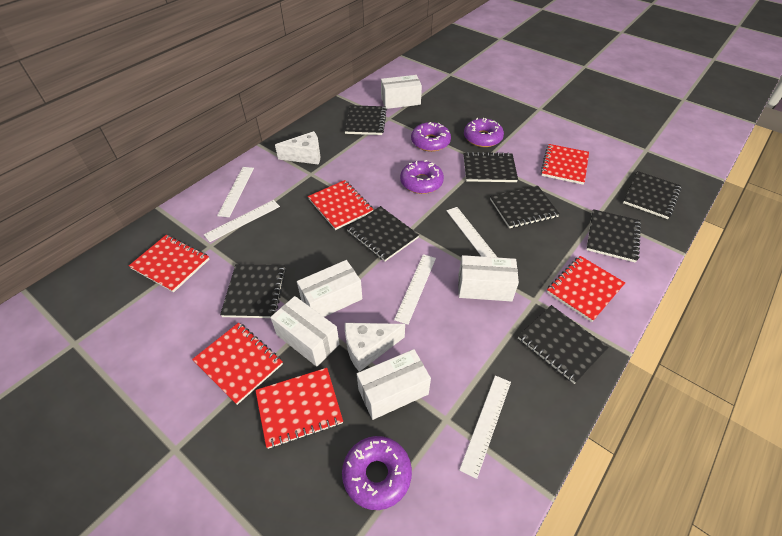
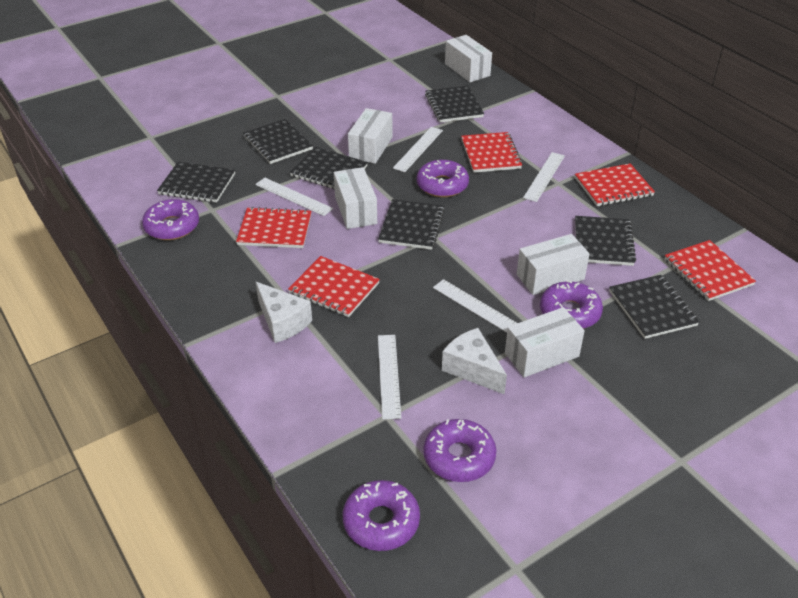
black notebook: [220,264,286,318] [344,105,387,135] [346,206,419,261] [463,152,518,182] [490,186,560,228] [518,305,609,384] [586,209,641,263] [623,171,681,219] = 8 -> [157,162,235,203] [243,119,313,164] [290,147,368,189] [378,199,445,250] [425,86,484,123] [575,216,636,266] [609,275,700,339] = 7
purple donut: [342,436,412,510] [400,160,444,194] [411,122,451,152] [464,118,504,147] = 4 -> [142,199,199,240] [343,480,420,551] [417,160,469,197] [423,419,496,482] [540,280,603,329] = 5
red notebook: [129,235,209,292] [192,323,283,405] [255,368,343,449] [308,180,374,230] [541,144,589,185] [547,256,625,322] = 6 -> [236,207,311,248] [288,256,380,317] [461,132,523,173] [575,163,655,206] [664,240,756,301] = 5

